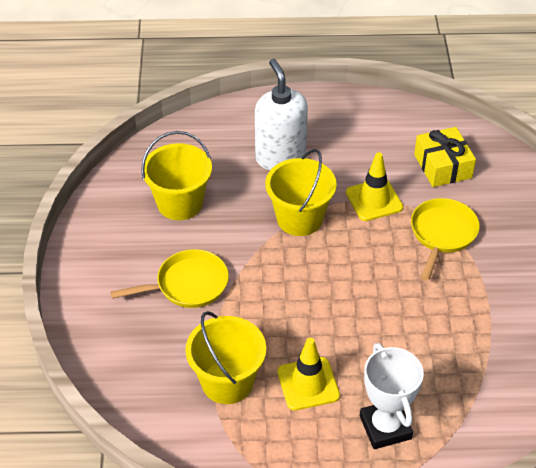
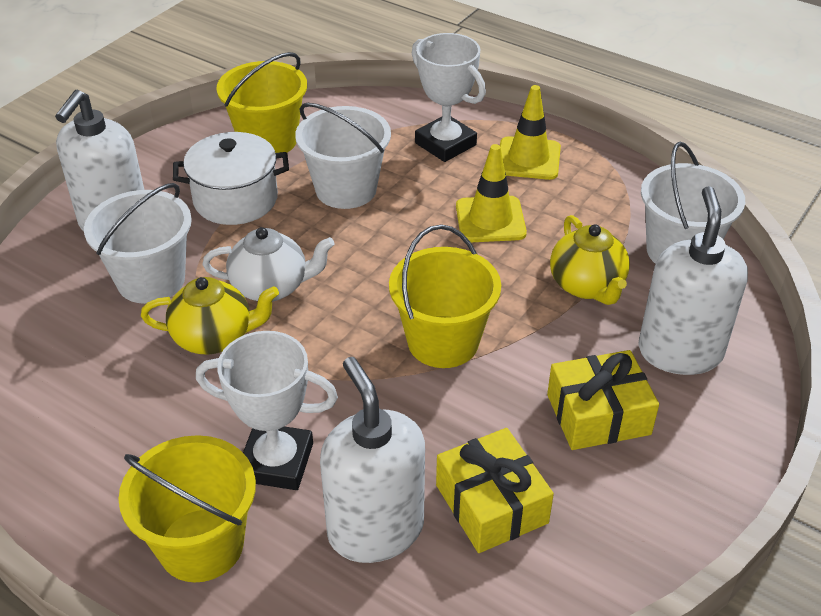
white bucket: none = 0 -> [84,183,192,304] [295,103,391,209] [641,142,745,264] = 3
white pot: none = 0 -> [173,132,289,225] = 1
white soap dispenser: [255,59,308,170] = 1 -> [55,90,144,232] [320,357,425,563] [638,186,748,375] = 3
white teapot: none = 0 -> [202,227,335,302] = 1
white trophy: [360,343,424,449] = 1 -> [196,331,338,490] [412,33,486,162] = 2
yellow gift: [414,127,476,187] = 1 -> [436,428,554,553] [547,350,659,450] = 2
yellow pan: [110,249,229,308] [411,198,480,281] = 2 -> none = 0
yellow teapot: none = 0 -> [141,277,279,355] [550,215,630,305] = 2

